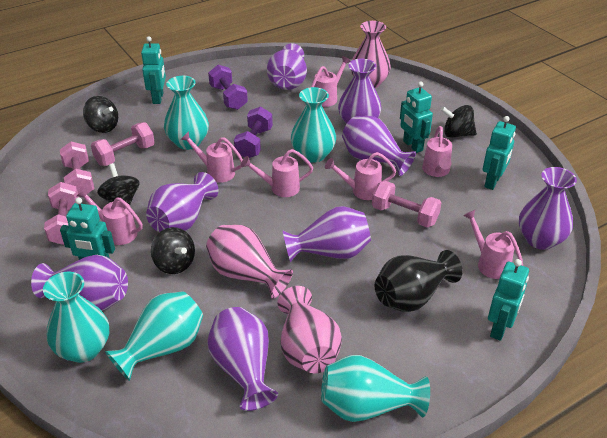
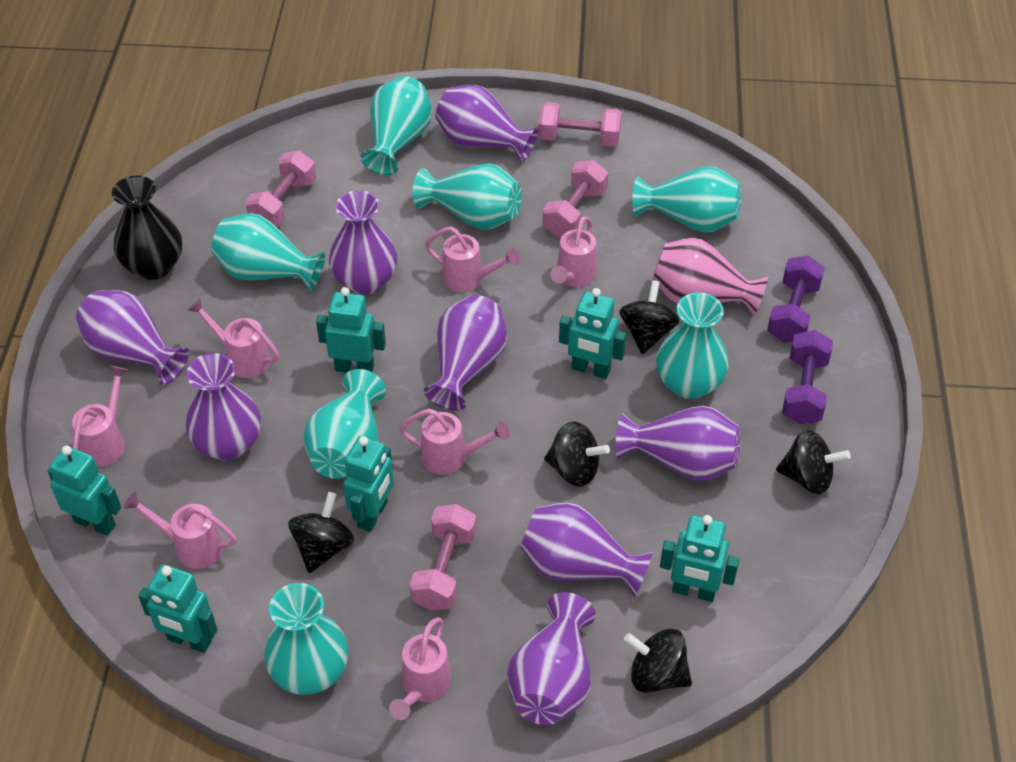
black spinning top: [83,96,118,133] [97,163,140,205] [151,227,195,274] [441,105,477,138] = 4 -> [288,492,354,573] [544,421,610,487] [620,280,680,354] [624,629,692,693] [776,430,851,494] = 5
pink vase: [206,225,293,299] [277,286,342,373] [351,21,391,88] = 3 -> [652,237,768,316] = 1
turquoise robot: [60,197,115,260] [141,36,166,104] [400,81,433,153] [483,116,516,190] [488,259,529,341] = 5 -> [48,446,121,536] [138,564,217,653] [316,287,386,373] [343,436,394,532] [559,288,627,379] [660,515,739,602] = 6
turquoise vase: [43,272,109,363] [105,291,203,381] [164,76,209,150] [291,87,336,163] [321,355,430,422] = 5 -> [211,213,326,292] [264,583,349,695] [303,369,386,479] [361,76,432,175] [413,164,522,230] [632,166,741,233] [656,292,729,399] = 7

